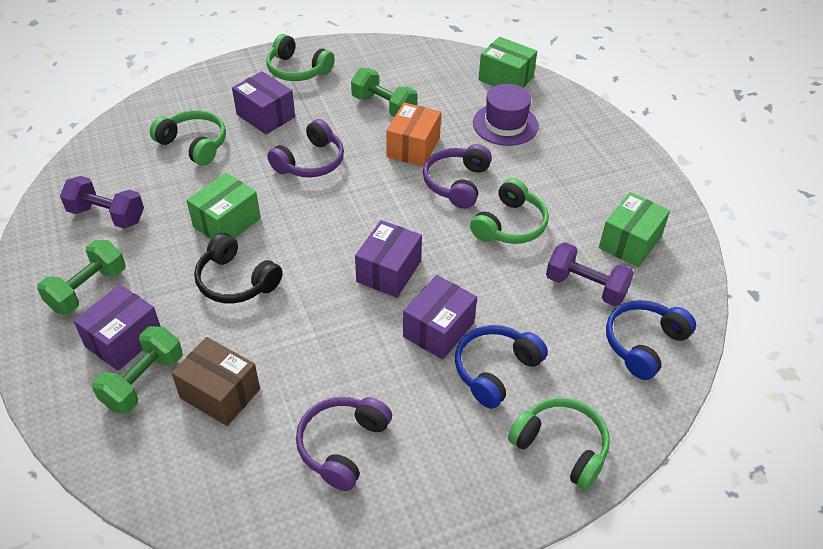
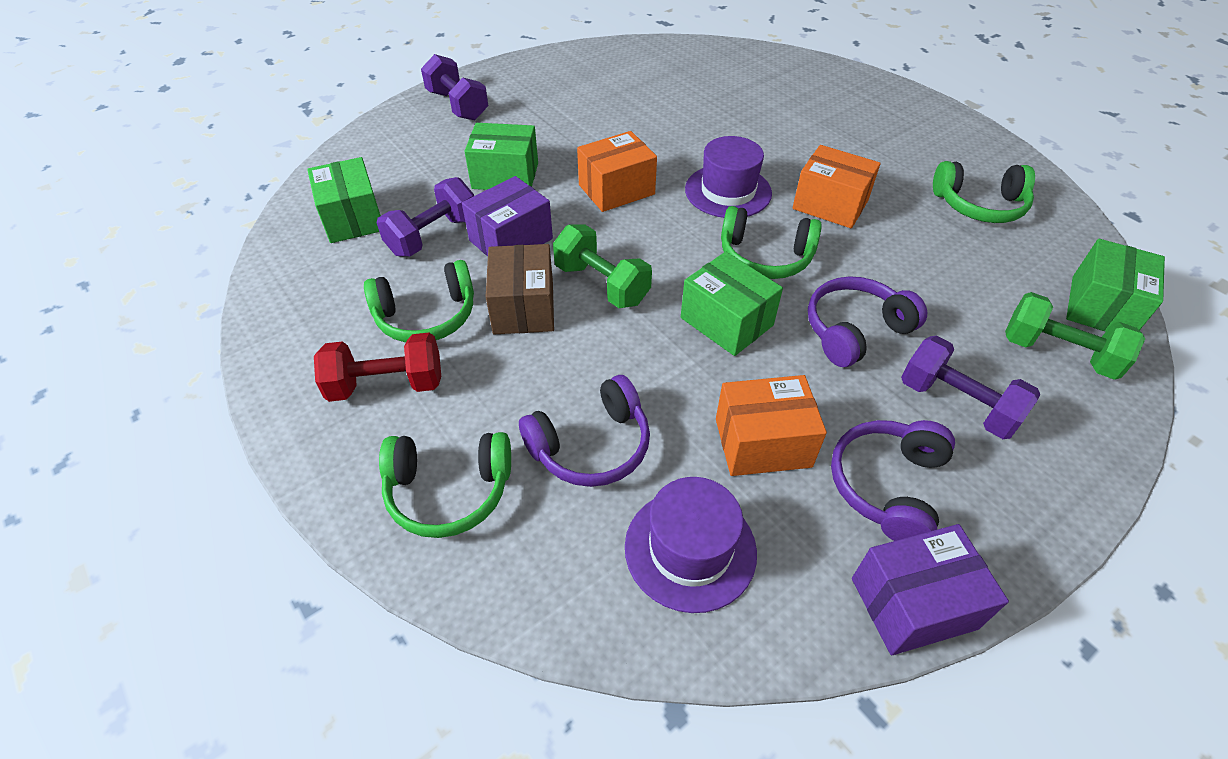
black headphones: [194,233,283,303] = 1 -> none = 0
blue headphones: [455,325,548,409] [606,300,696,380] = 2 -> none = 0
green box: [187,173,261,239] [478,37,537,88] [599,192,670,267] = 3 -> [307,157,381,243] [465,123,538,190] [681,252,783,356] [1066,239,1165,332] = 4
green dumbbell: [37,240,125,314] [92,326,182,414] [351,68,417,117] = 3 -> [553,225,652,308] [1005,292,1145,380] = 2
orange box: [386,102,441,167] = 1 -> [577,131,657,212] [716,375,827,476] [792,145,881,228] = 3
purple box: [73,284,161,371] [232,71,295,134] [355,220,422,298] [403,275,477,360] = 4 -> [462,176,553,256] [852,524,1009,655] = 2
purple dumbbell: [60,176,144,229] [546,242,634,306] = 2 -> [377,177,474,256] [421,54,488,120] [901,335,1040,439] = 3
purple hat: [473,84,539,146] = 1 -> [625,477,757,613] [685,136,772,218] = 2
red dumbbell: none = 0 -> [314,333,441,402] = 1

